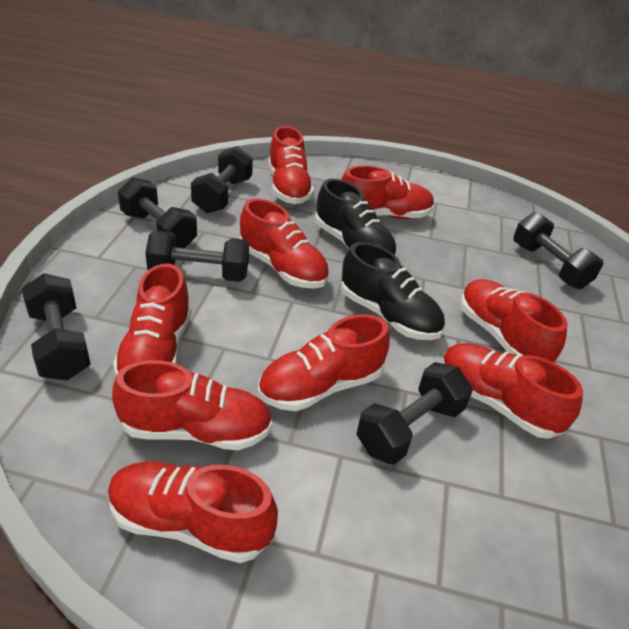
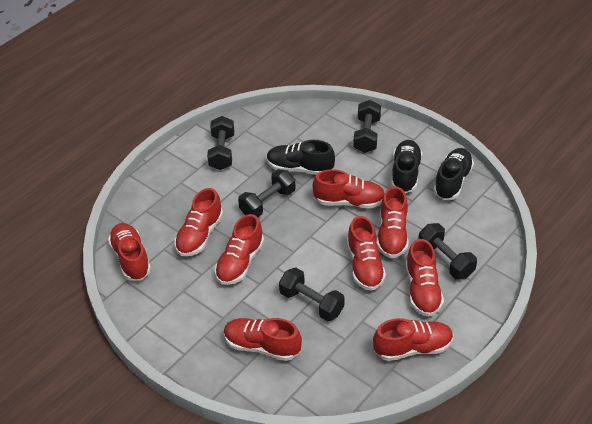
black dumbbell: [22,273,91,380] [118,177,197,248] [145,230,249,282] [191,146,253,213] [356,362,473,465] [513,212,603,289] = 6 -> [207,116,234,170] [238,169,295,217] [279,268,345,321] [353,100,381,153] [418,223,477,279] = 5
black shoe: [315,179,397,255] [341,242,445,340] = 2 -> [267,140,335,175] [391,140,422,193] [433,148,474,200] = 3

